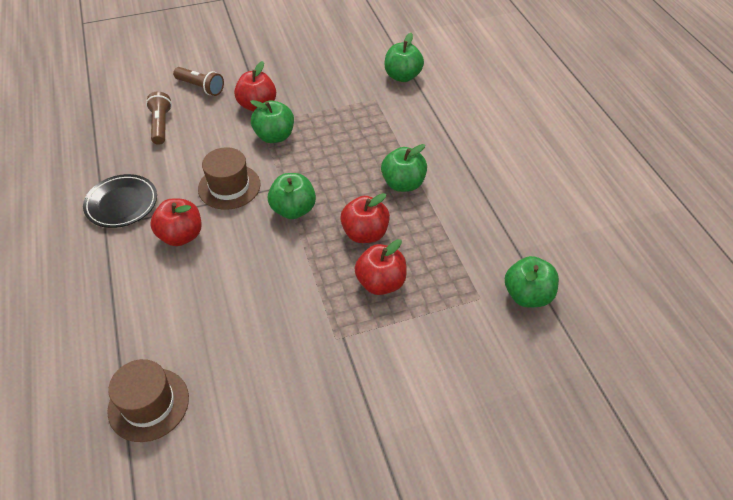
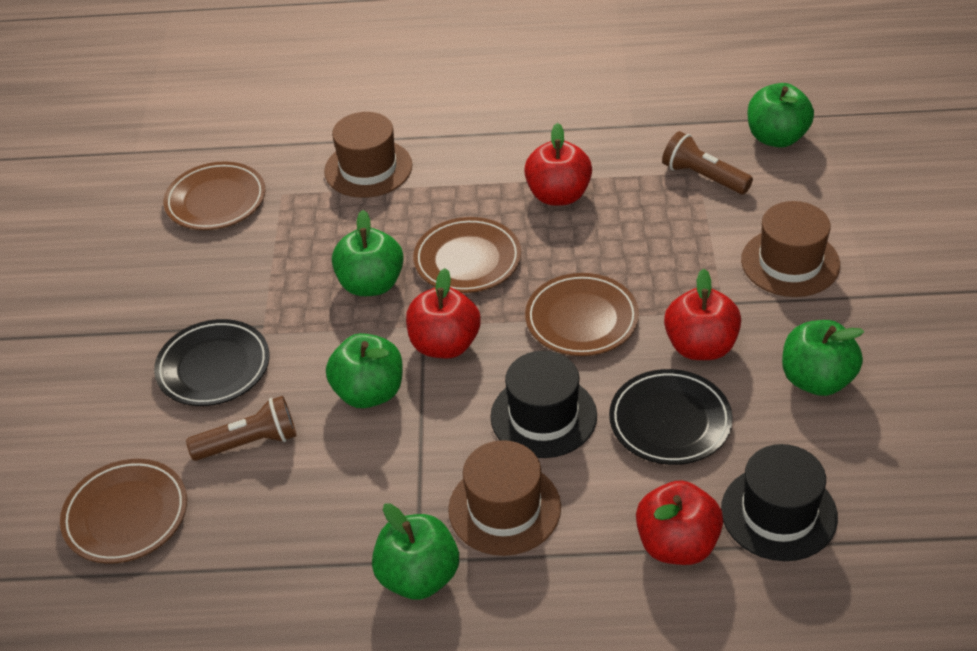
black hat: none = 0 -> [490,351,597,458] [721,444,838,561] = 2
black plate: [83,174,157,228] = 1 -> [154,319,269,406] [609,369,733,465] = 2
brown hat: [107,359,189,442] [198,147,261,210] = 2 -> [324,112,412,198] [448,440,561,556] [741,201,840,297] = 3
brown plate: none = 0 -> [60,459,187,564] [164,162,266,230] [413,217,521,293] [525,273,639,356] = 4

